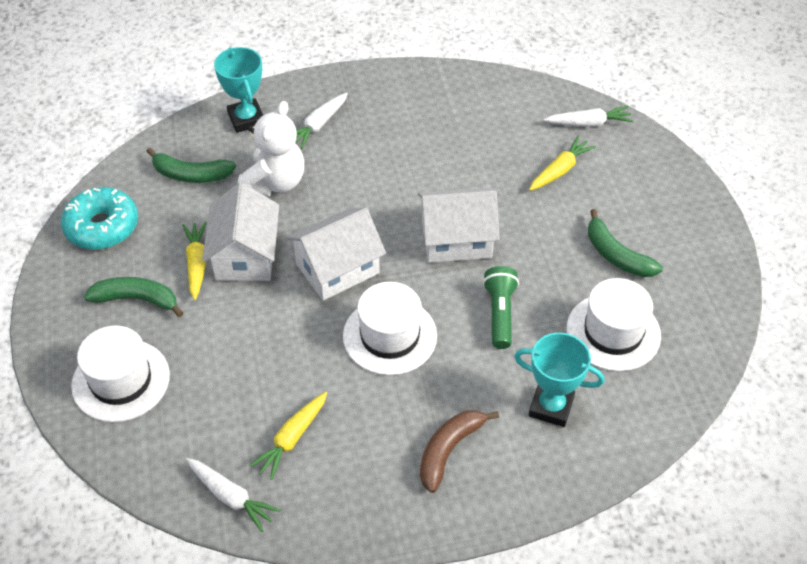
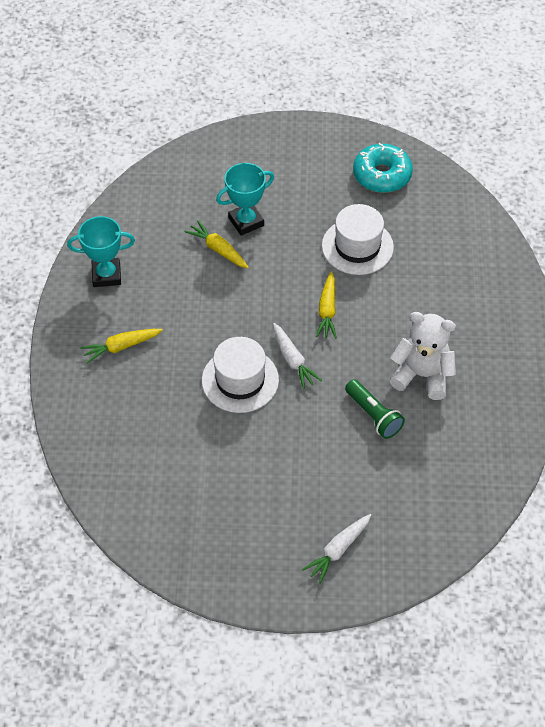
brown banana: [420,410,499,493] = 1 -> none = 0
green banana: [84,277,183,317] [146,148,236,183] [588,209,663,277] = 3 -> none = 0
white carrot: [186,458,281,532] [295,93,348,149] [543,106,634,127] = 3 -> [273,323,322,389] [302,514,371,584] = 2
white hat: [71,325,170,422] [343,282,437,375] [567,278,661,371] = 3 -> [202,337,279,413] [322,204,394,275] = 2
white house: [202,183,279,281] [286,208,386,301] [418,188,500,263] = 3 -> none = 0

